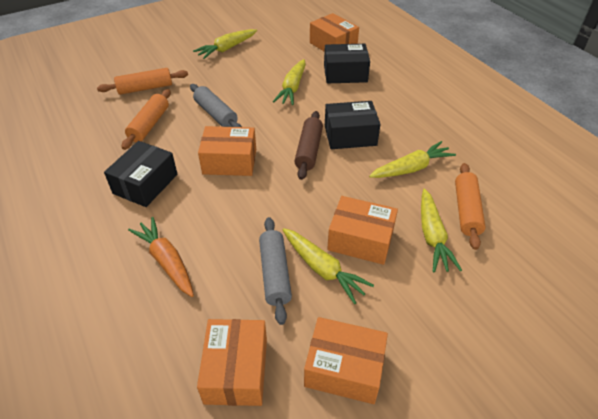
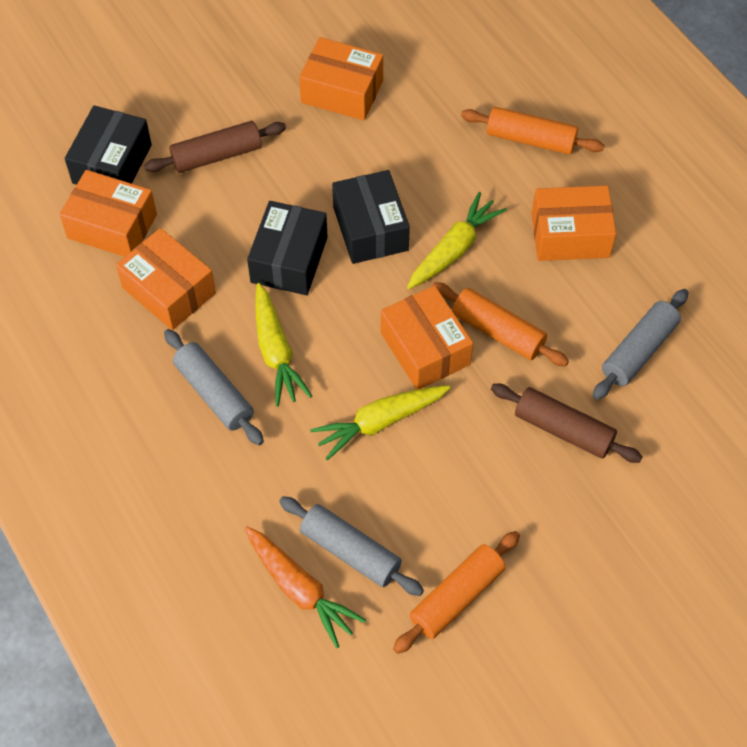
brown rolling pin: [294,111,323,180] = 1 -> [144,121,286,173] [491,384,643,463] = 2
grey rolling pin: [190,84,242,127] [259,217,292,325] = 2 -> [164,329,264,445] [279,496,424,596] [593,289,689,400] = 3
yellow carrot: [193,29,257,59] [273,59,306,105] [282,228,374,304] [369,141,456,178] [421,189,462,272] = 5 -> [255,283,312,407] [310,385,451,460] [407,192,507,289] = 3

